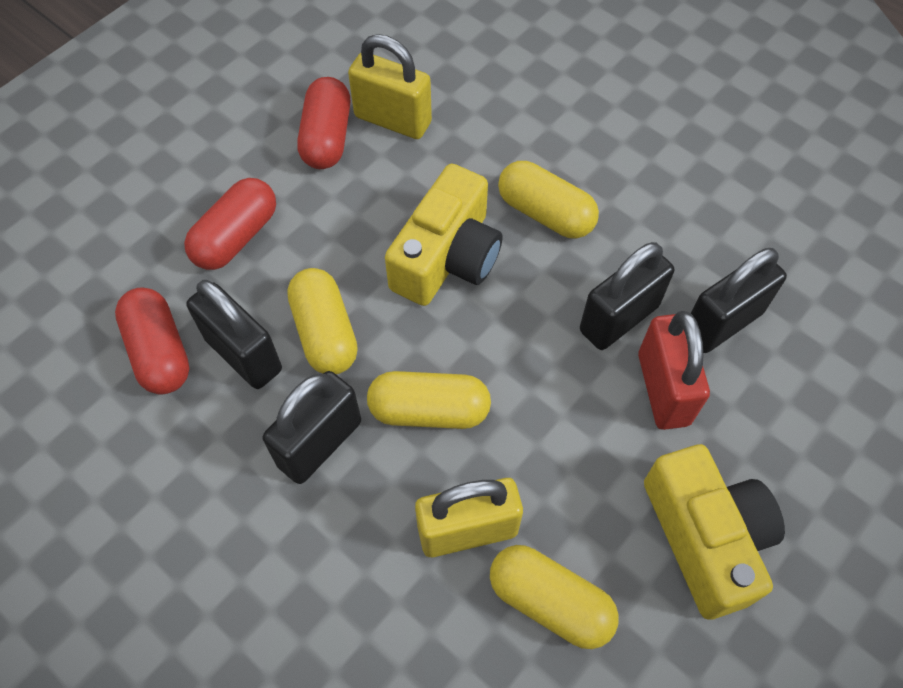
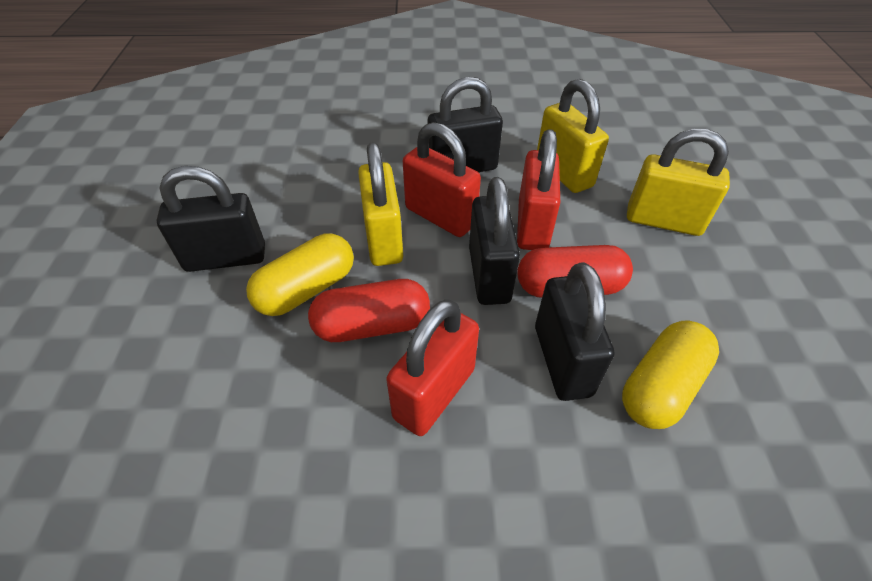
red capsule: [115,287,190,394] [184,178,276,270] [297,77,350,169] = 3 -> [308,279,430,342] [517,245,633,298] = 2
red padlock: [638,311,710,430] = 1 -> [386,299,479,436] [403,122,481,237] [517,129,560,250] = 3
yellow camera: [385,164,502,306] [644,444,785,620] = 2 -> none = 0
yellow capsule: [287,268,358,374] [367,371,491,429] [490,545,619,649] [498,161,599,239] = 4 -> [246,233,354,316] [622,320,719,429] = 2
yellow padlock: [348,34,432,139] [415,478,523,557] = 2 -> [358,142,403,266] [537,79,609,193] [627,129,730,236] = 3

